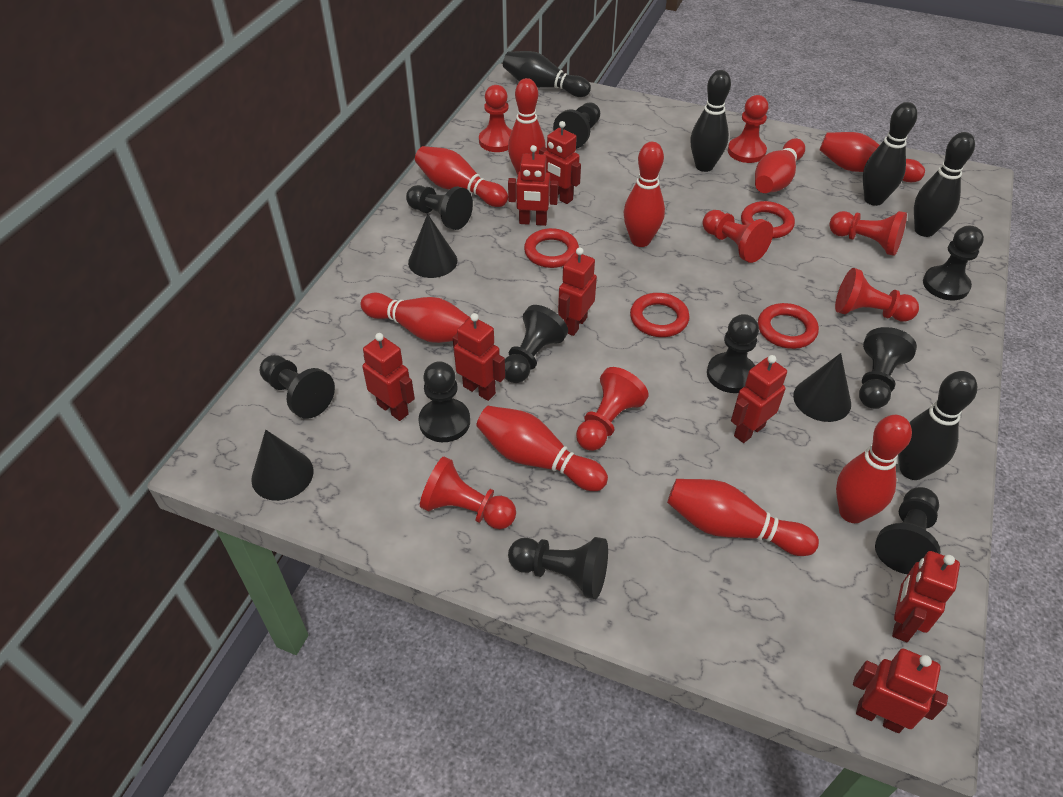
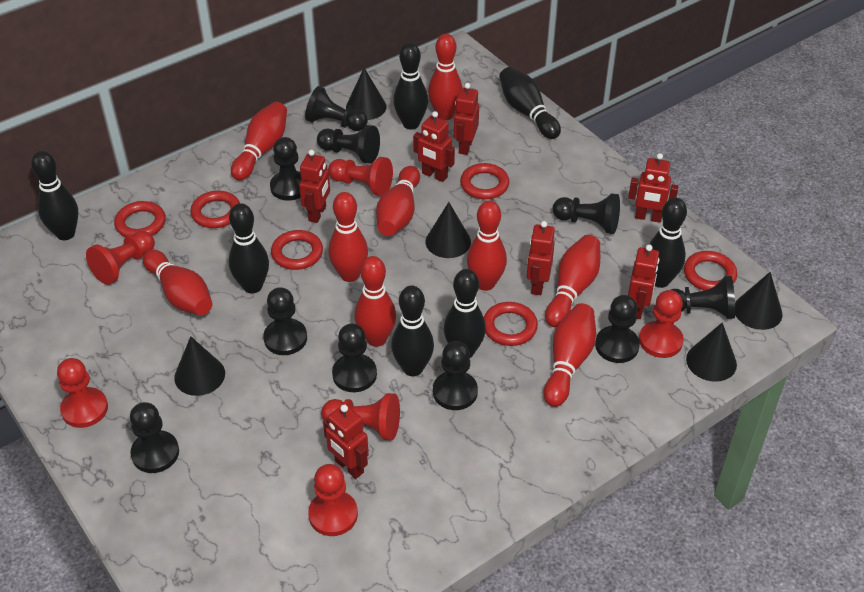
black bowling pin: [503,51,591,97] [691,70,731,172] [863,102,917,206] [898,371,977,480] [914,132,975,237] = 5 -> [31,151,78,240] [229,203,269,294] [391,286,434,376] [393,42,428,130] [444,269,486,358] [499,67,561,139] [649,198,687,288] = 7
black cone: [251,430,313,501] [408,214,457,278] [793,353,851,422] = 3 -> [174,336,225,396] [346,68,387,120] [426,202,471,258] [686,322,737,382] [735,272,783,330] = 5
red pawn: [420,457,516,529] [479,85,512,152] [576,367,649,451] [703,210,773,263] [728,95,768,163] [829,211,907,256] [835,268,919,322] = 7 -> [57,358,108,428] [86,231,155,285] [308,464,358,536] [321,393,400,440] [328,157,393,196] [639,290,684,358] = 6
red ring: [524,228,579,268] [630,293,690,337] [741,201,795,239] [758,303,819,349] = 4 -> [114,201,166,237] [190,191,240,228] [271,230,323,270] [460,163,509,199] [484,302,538,346] [684,251,737,290] = 6
red robot: [362,333,415,421] [453,313,505,401] [508,145,558,226] [539,121,581,204] [558,247,597,336] [731,355,787,443] [853,649,948,733] [892,551,960,642] = 8 -> [299,150,330,223] [323,404,369,479] [413,111,455,182] [454,83,479,155] [527,221,555,295] [628,153,679,223] [628,244,659,319] = 7

